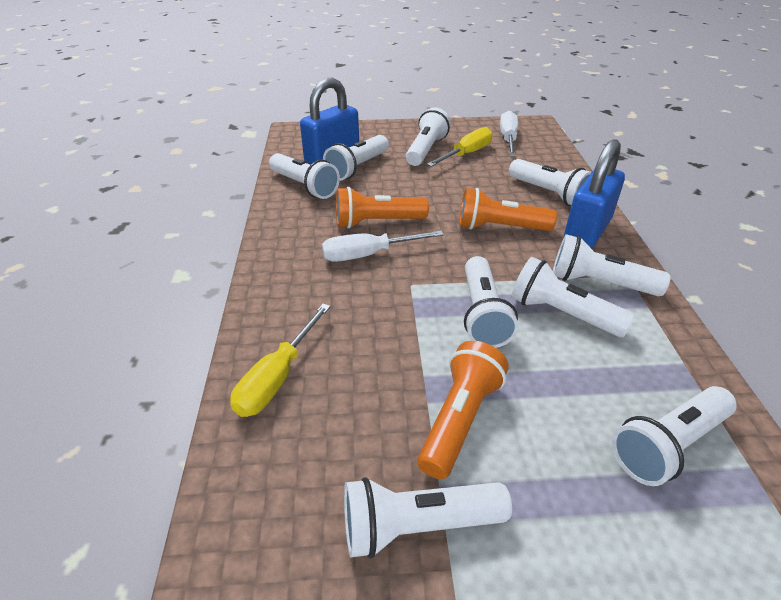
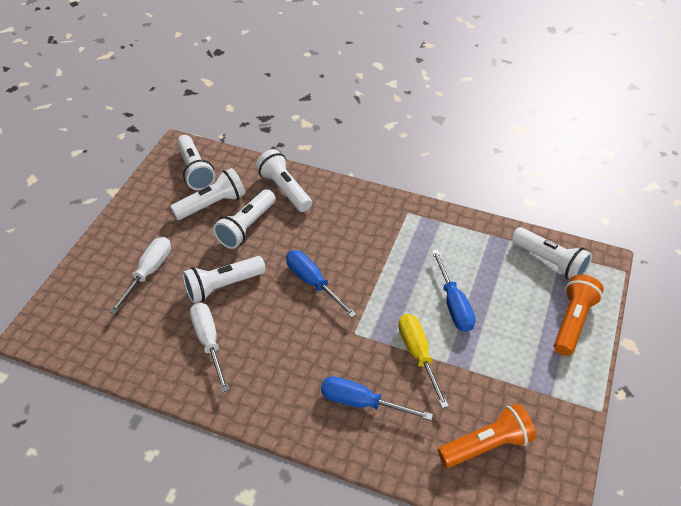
blue padlock: [300,78,359,165] [564,139,625,248] = 2 -> none = 0
blue screwdriver: none = 0 -> [286,250,356,318] [321,376,433,421] [432,250,475,332] = 3
orange flashlight: [336,187,429,229] [417,341,509,479] [459,188,557,231] = 3 -> [438,403,536,468] [554,274,604,356] = 2
white flashlight: [269,153,340,199] [323,135,389,181] [344,477,512,558] [406,108,451,166] [464,256,518,348] [509,159,592,206] [511,257,635,337] [553,234,671,296] [612,386,737,486] = 9 -> [170,168,245,220] [176,135,215,190] [182,256,266,303] [213,189,276,249] [255,149,312,212] [511,227,592,280] = 6
yellow screwdriver: [230,303,331,417] [427,127,492,167] = 2 -> [398,314,449,408] = 1

